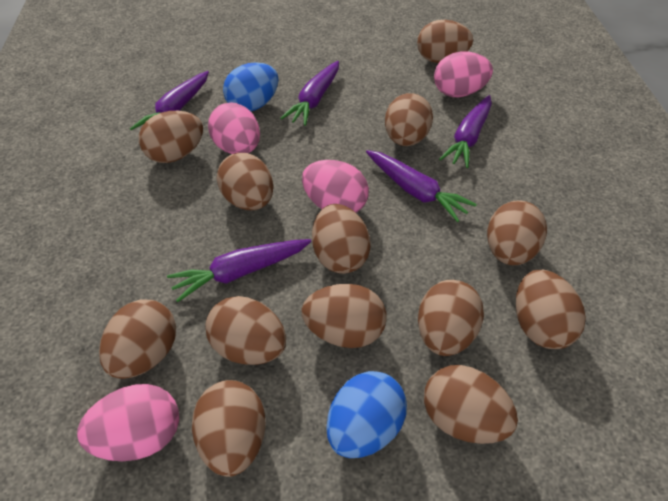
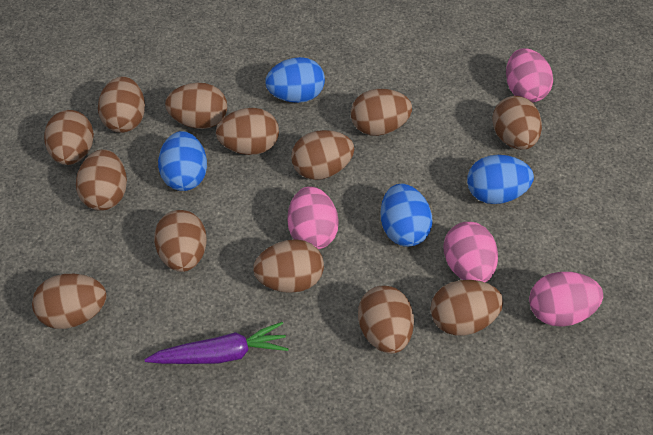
blue egg: [223,62,278,112] [326,371,407,458] = 2 -> [158,131,207,191] [265,57,325,103] [380,183,432,247] [467,155,534,204] = 4
purple carrot: [130,71,209,130] [167,239,311,302] [280,61,339,126] [366,150,477,222] [439,95,492,168] = 5 -> [144,322,289,364] = 1

